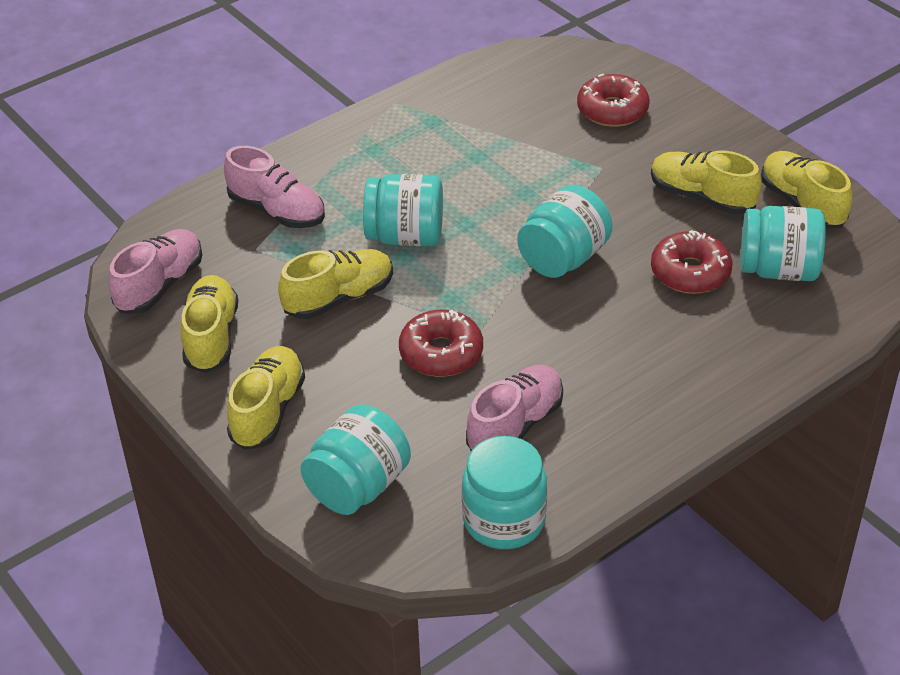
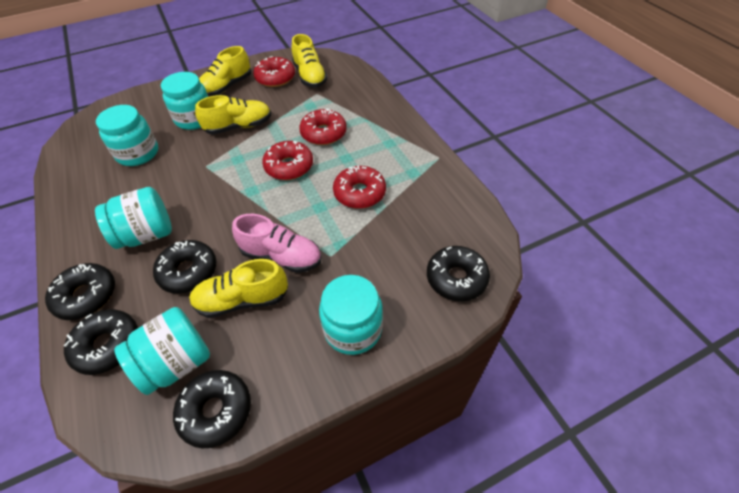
black donut: none = 0 -> [45,263,115,320] [63,309,138,375] [153,240,217,294] [173,370,251,449] [427,246,490,301] = 5
pink shoe: [108,229,202,314] [224,146,325,228] [466,365,563,451] = 3 -> [232,214,321,273] = 1
red donut: [399,310,483,377] [577,74,650,127] [651,230,733,294] = 3 -> [253,56,295,87] [262,141,313,180] [299,108,347,145] [333,165,386,209] = 4
yellow shoe: [180,275,238,373] [227,346,305,450] [278,249,393,319] [651,151,762,214] [761,151,852,229] = 5 -> [189,259,288,318] [195,95,271,134] [199,46,251,97] [292,34,327,87] = 4

